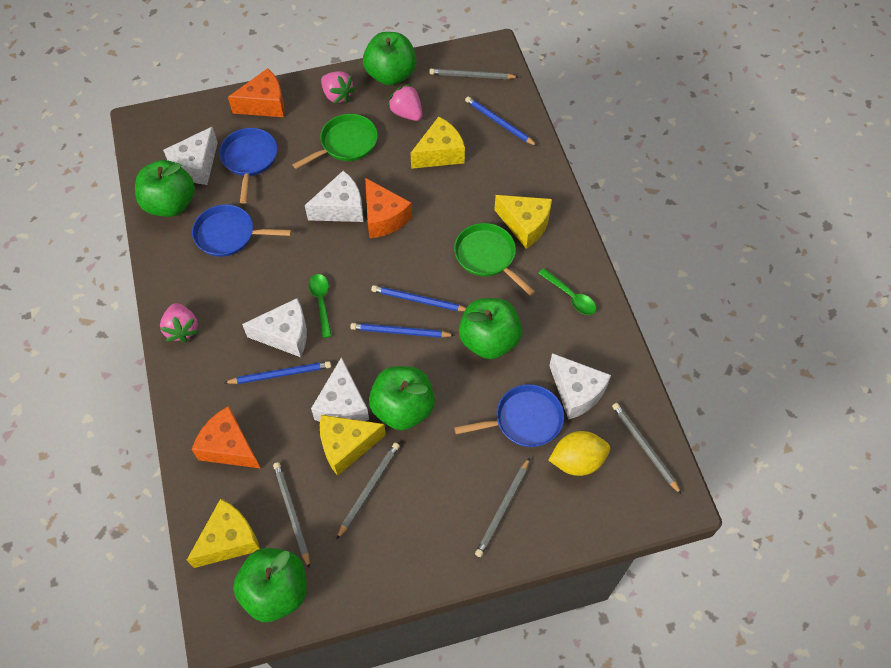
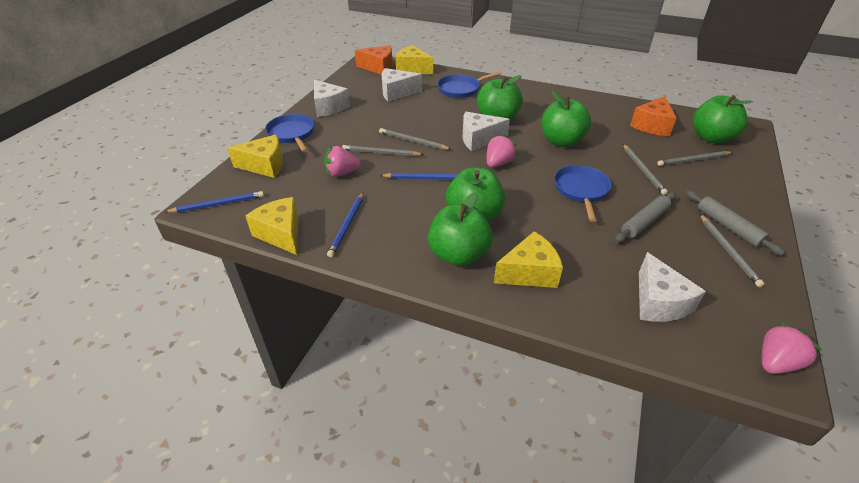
blue pencil: [224,361,331,384] [351,323,455,338] [371,285,466,311] [465,97,537,146] = 4 -> [165,191,264,213] [327,192,364,257] [380,173,458,180] = 3
green pan: [293,114,378,169] [454,223,535,296] = 2 -> none = 0
green spoon: [309,274,332,338] [538,268,596,315] = 2 -> none = 0
grey rolling pin: none = 0 -> [615,192,676,243] [686,190,785,256] = 2
orange cheese: [192,406,260,468] [228,68,285,117] [365,178,412,238] = 3 -> [355,46,393,75] [630,96,676,136] = 2
white cheese: [163,127,218,185] [242,298,307,357] [305,171,363,222] [311,357,369,422] [549,353,611,420] = 5 -> [314,80,350,117] [382,68,422,101] [463,112,510,151] [639,252,706,322] = 4
yellow lemon: [549,431,610,476] = 1 -> none = 0

